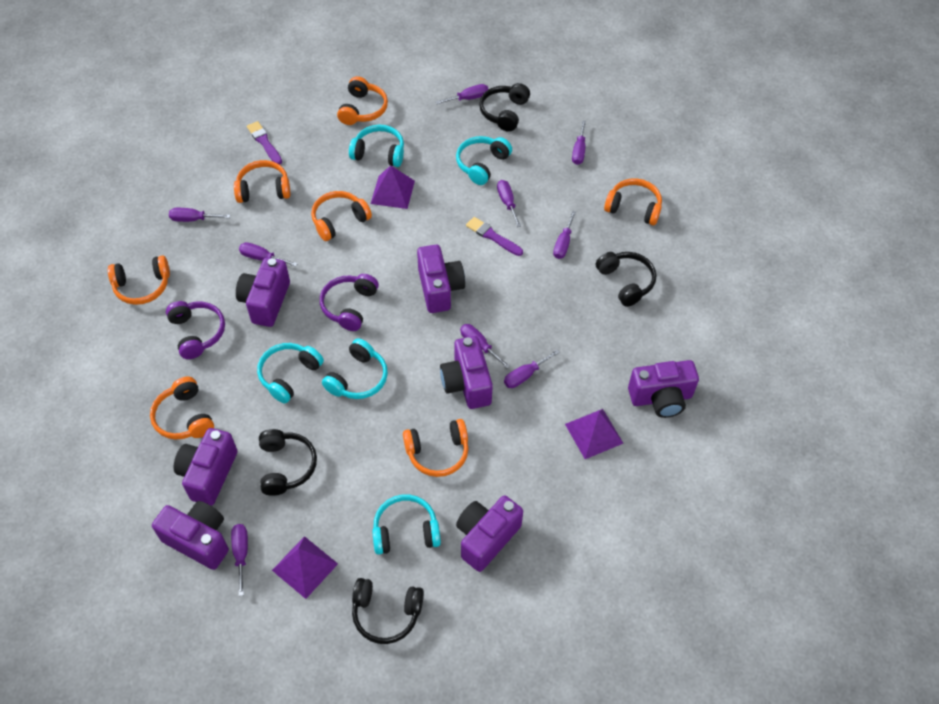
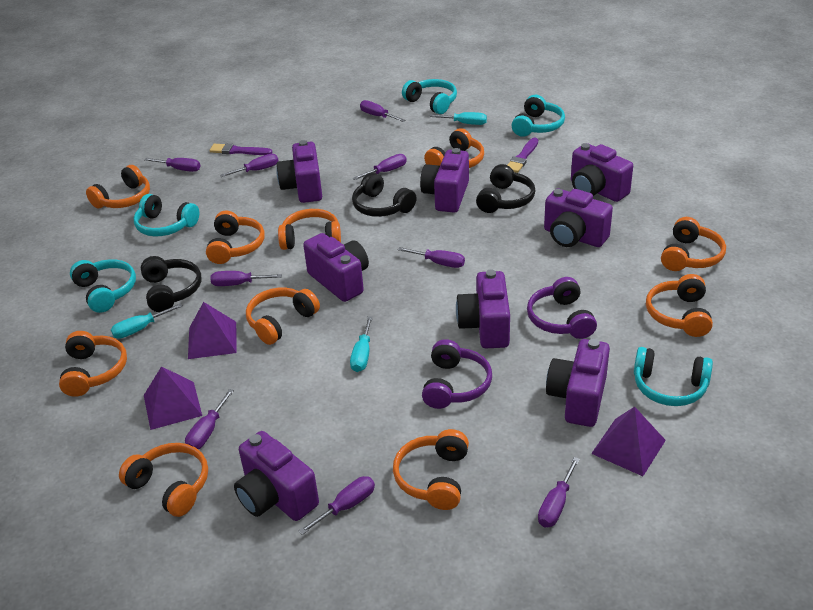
black headphones: [259,429,317,496] [352,578,424,644] [479,83,530,132] [596,252,656,307] = 4 -> [141,256,202,312] [352,172,417,217] [476,164,536,213] = 3
orange headphones: [108,255,170,305] [150,377,214,439] [234,160,290,203] [311,191,372,241] [337,76,388,125] [403,419,468,477] [604,178,662,225] = 7 -> [59,331,127,397] [86,165,150,208] [119,443,208,517] [206,211,265,264] [246,288,320,345] [278,209,341,250] [393,429,469,510] [424,128,484,168] [646,274,713,337] [661,217,726,271] = 10
purple camera: [152,501,229,570] [173,428,237,506] [236,257,290,327] [417,245,465,313] [440,336,493,409] [456,495,523,572] [628,360,699,418] = 7 -> [234,431,319,521] [276,140,322,203] [303,233,369,302] [420,148,469,213] [456,269,510,348] [544,189,613,247] [546,339,610,427] [571,143,633,202] = 8
turquoise screwdriver: none = 0 -> [111,303,183,339] [350,316,373,372] [429,112,487,125] = 3

